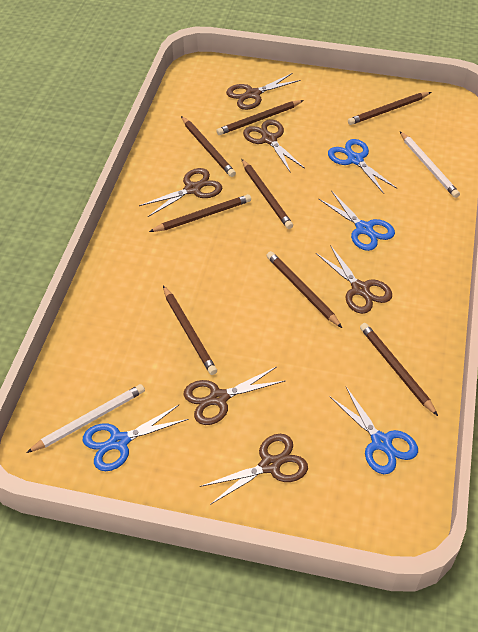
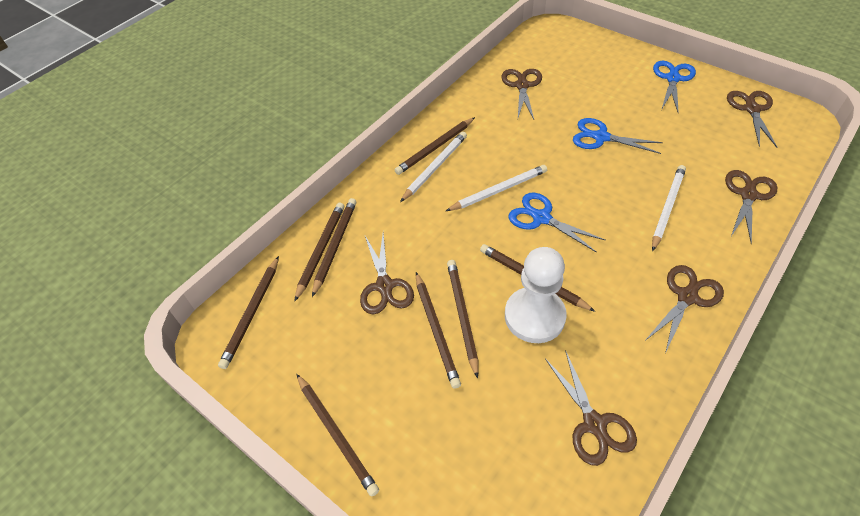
blue scissors: [83,404,189,471] [318,190,395,251] [328,139,397,194] [329,387,418,474] = 4 -> [508,193,606,253] [573,118,663,154] [653,61,696,113] = 3
white pawn: none = 0 -> [505,247,567,343] = 1
white pencil: [26,384,145,453] [400,131,460,198] = 2 -> [400,132,467,202] [446,165,547,211] [652,165,686,252] = 3

